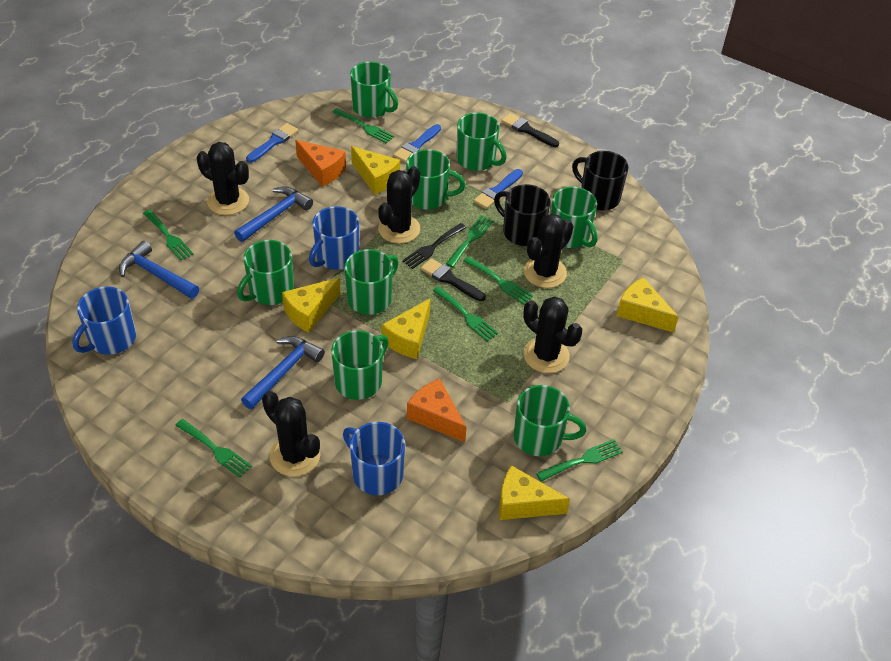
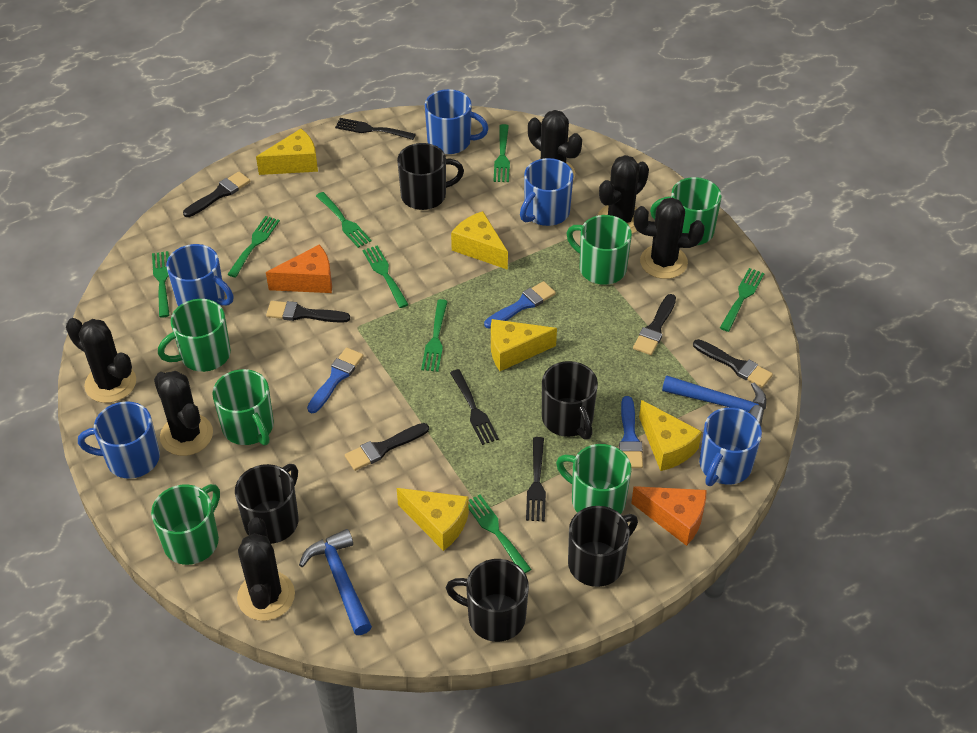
black brush: [421,258,486,301] [501,113,559,147] = 2 -> [183,172,250,217] [266,301,350,323] [345,423,429,471] [633,294,676,355] [693,339,773,388] = 5
black cactus: [197,142,249,215] [262,391,320,477] [378,166,420,244] [523,296,582,373] [524,214,574,288] = 5 -> [66,318,136,403] [154,371,213,456] [237,517,295,621] [528,110,582,180] [598,155,649,234] [634,197,705,279] = 6
black fork: [402,223,466,269] = 1 -> [335,118,416,140] [450,369,499,445] [526,437,546,521] = 3
black mug: [494,184,551,246] [572,151,628,211] = 2 -> [235,464,299,544] [397,143,464,210] [446,559,529,642] [542,361,598,440] [568,506,638,587] = 5
blue hammer: [119,241,199,299] [234,187,313,242] [241,336,325,409] = 3 -> [299,529,372,635] [662,375,766,426] = 2
blue mug: [72,286,136,355] [309,206,359,270] [343,422,405,495] = 3 -> [78,401,160,479] [166,244,234,306] [425,89,489,154] [520,158,574,226] [699,407,762,486] = 5
green fork: [143,210,193,261] [175,419,252,478] [332,108,395,144] [433,286,498,341] [446,216,493,267] [463,256,533,304] [536,439,623,481] = 7 -> [152,251,170,318] [227,216,280,278] [316,192,372,248] [363,245,409,308] [421,299,448,372] [469,494,531,573] [493,124,510,182] [720,268,765,332] = 8
green mug: [237,240,294,305] [331,330,389,400] [344,249,399,315] [350,62,398,118] [406,149,465,210] [456,113,507,171] [514,385,586,456] [551,187,597,248] = 8 -> [151,484,220,565] [158,299,231,372] [212,369,274,445] [556,444,632,514] [566,215,632,285] [650,177,722,245] = 6

